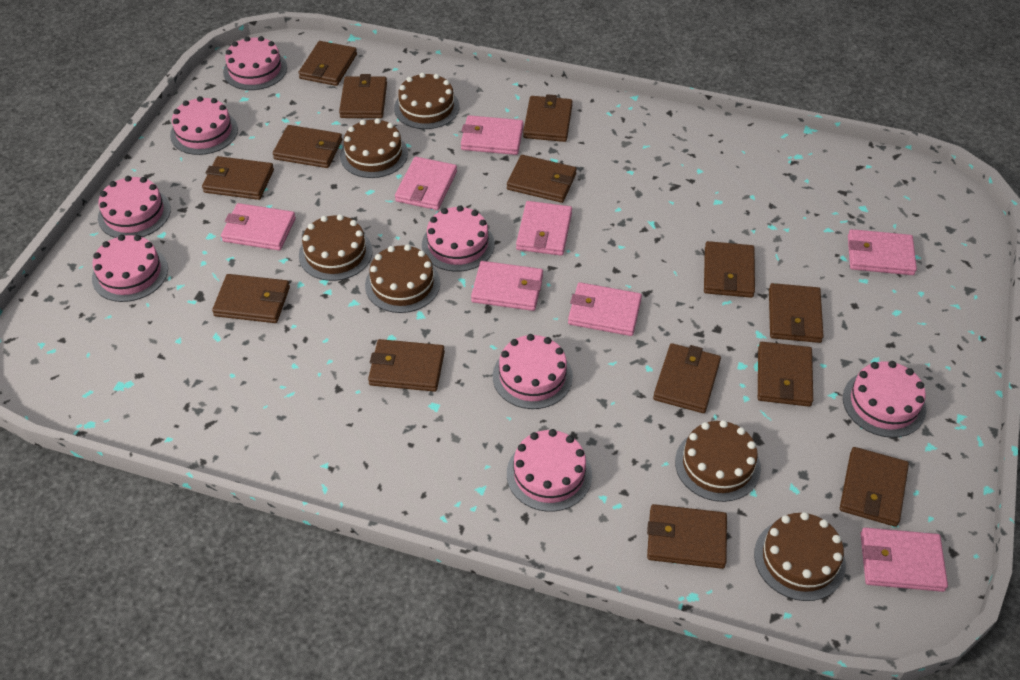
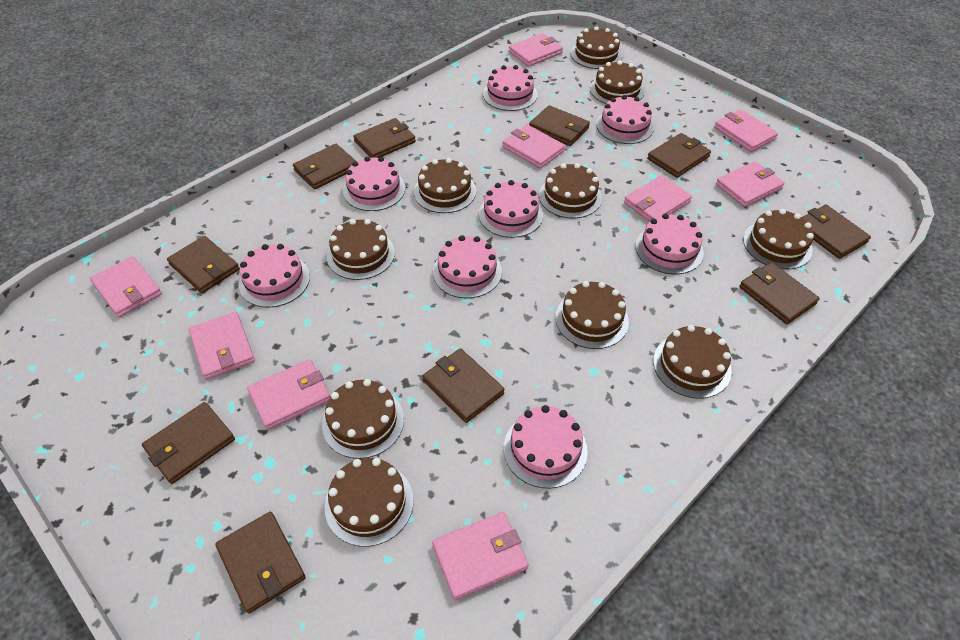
brown cake: [299,214,373,281] [340,118,408,178] [365,244,440,313] [394,72,459,129] [675,420,761,502] [754,512,846,601] = 6 -> [322,379,404,459] [325,458,414,547] [327,219,395,280] [414,158,476,213] [539,163,602,218] [555,281,629,349] [571,26,622,69] [590,61,645,104] [653,325,732,398] [743,209,814,269] = 10
brown wallet: [202,156,274,200] [212,274,290,323] [273,125,342,168] [298,41,357,86] [339,74,387,118] [368,339,445,392] [507,155,577,203] [523,94,573,142] [647,504,727,569] [653,343,721,413] [704,241,755,298] [758,342,813,407] [769,283,824,343] [840,447,909,527] = 14 -> [142,402,235,484] [167,236,240,293] [215,512,306,613] [293,144,357,189] [353,118,416,158] [422,348,505,423] [529,105,590,146] [647,133,711,178] [739,262,820,324] [802,205,871,259] = 10
pink wallet: [221,203,296,251] [395,157,457,210] [461,115,524,155] [471,261,543,311] [516,201,572,256] [568,282,642,336] [848,229,917,275] [860,528,948,592] = 8 -> [90,256,162,317] [189,312,255,380] [247,359,330,430] [432,512,528,600] [503,124,565,169] [509,33,563,67] [624,175,692,222] [714,109,778,152] [716,161,784,207] = 9

